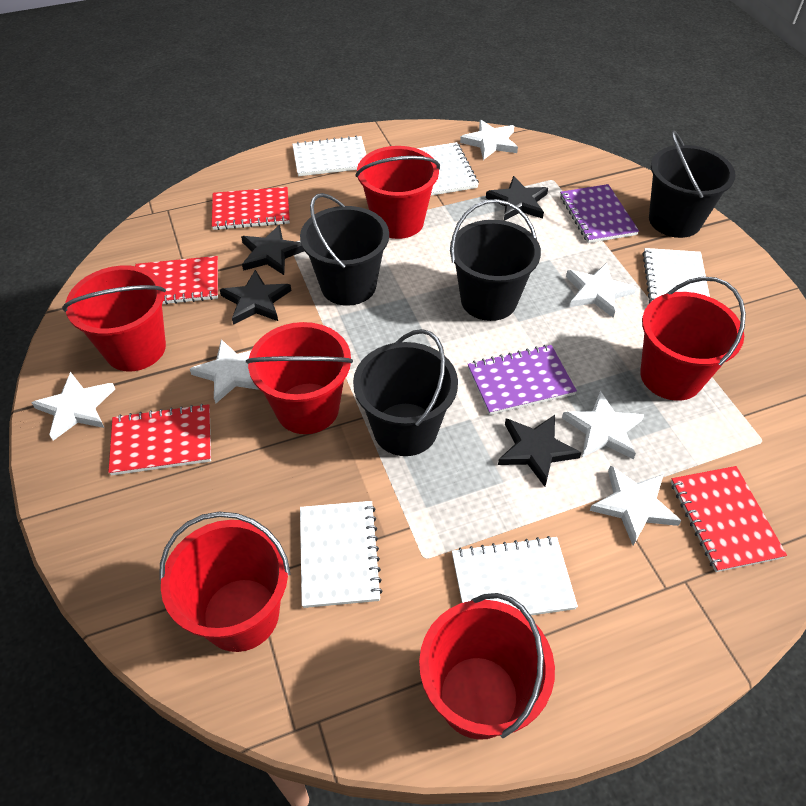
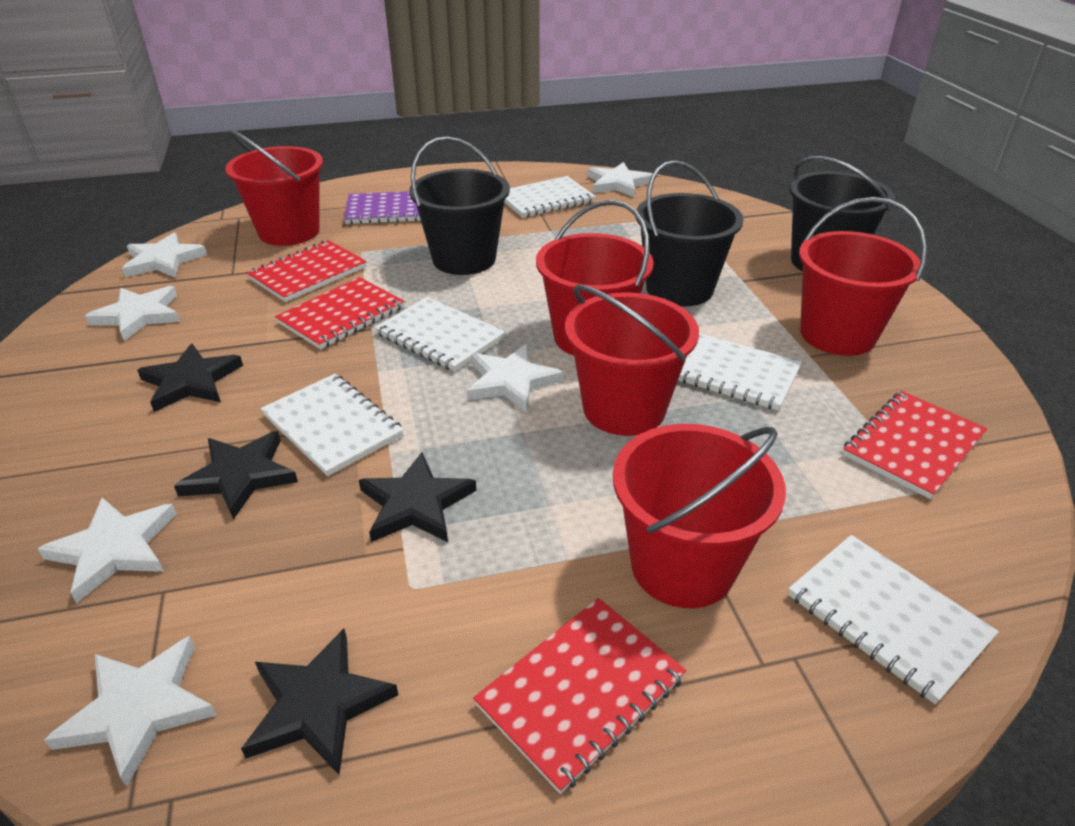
black bucket: [300,193,389,306] [353,329,458,456] [450,199,541,321] [649,130,736,238] = 4 -> [409,136,510,275] [636,160,744,306] [789,156,895,272] = 3
purple notebook: [468,345,577,415] [560,184,639,243] = 2 -> [344,191,421,224] = 1
red bucket: [62,265,166,371] [159,512,291,652] [246,322,353,434] [356,146,440,239] [419,593,555,740] [640,277,746,401] = 6 -> [225,130,323,246] [536,200,654,356] [565,285,699,436] [613,424,786,608] [799,197,927,356] = 5

